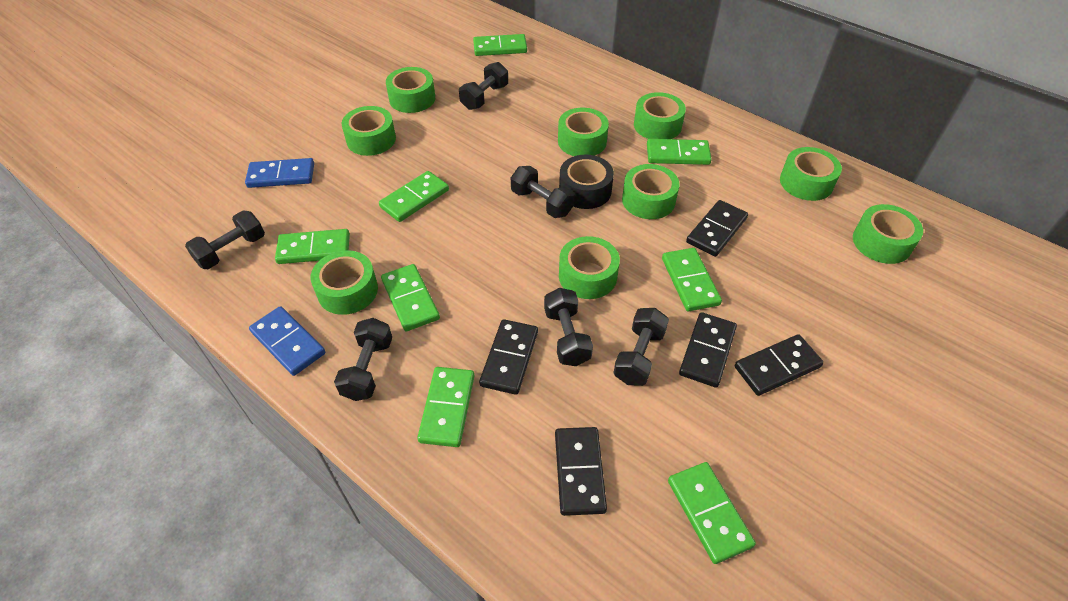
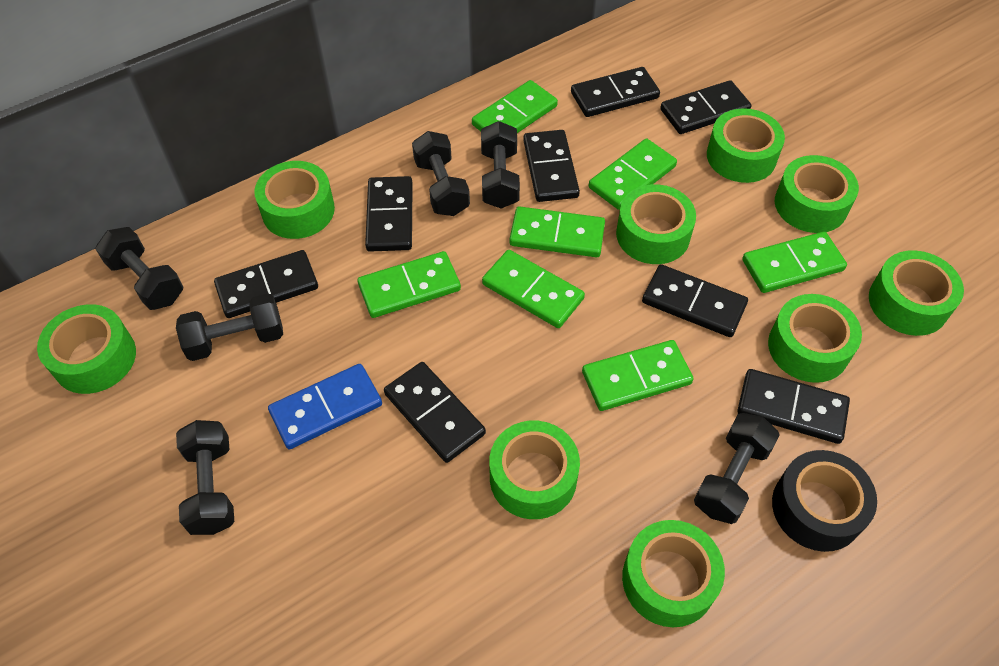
black domino: [479,319,538,395] [555,427,607,516] [679,312,737,388] [686,200,748,257] [735,334,824,396] = 5 -> [214,250,318,318] [365,176,413,252] [384,362,486,463] [523,130,580,202] [571,67,660,117] [642,264,748,337] [660,80,751,134] [737,369,850,444] = 8
blue domino: [245,158,314,188] [249,306,325,376] = 2 -> [268,364,382,449] = 1
green domino: [275,229,350,264] [379,171,449,222] [381,264,440,331] [417,367,474,447] [473,34,527,56] [647,139,712,165] [662,248,722,311] [668,462,756,564] = 8 -> [357,251,461,318] [472,80,558,133] [482,250,585,328] [509,206,605,257] [582,340,693,411] [589,139,677,210] [742,232,847,293] = 7

